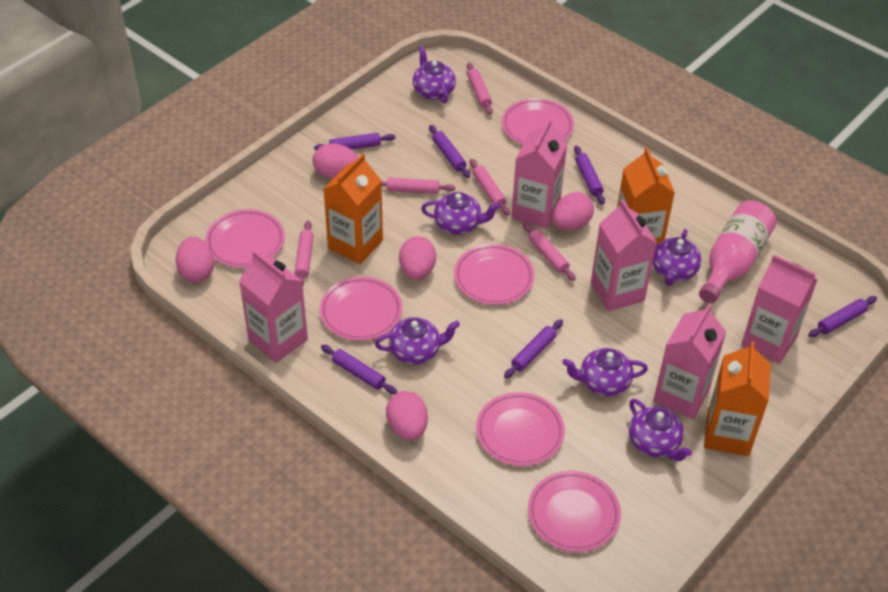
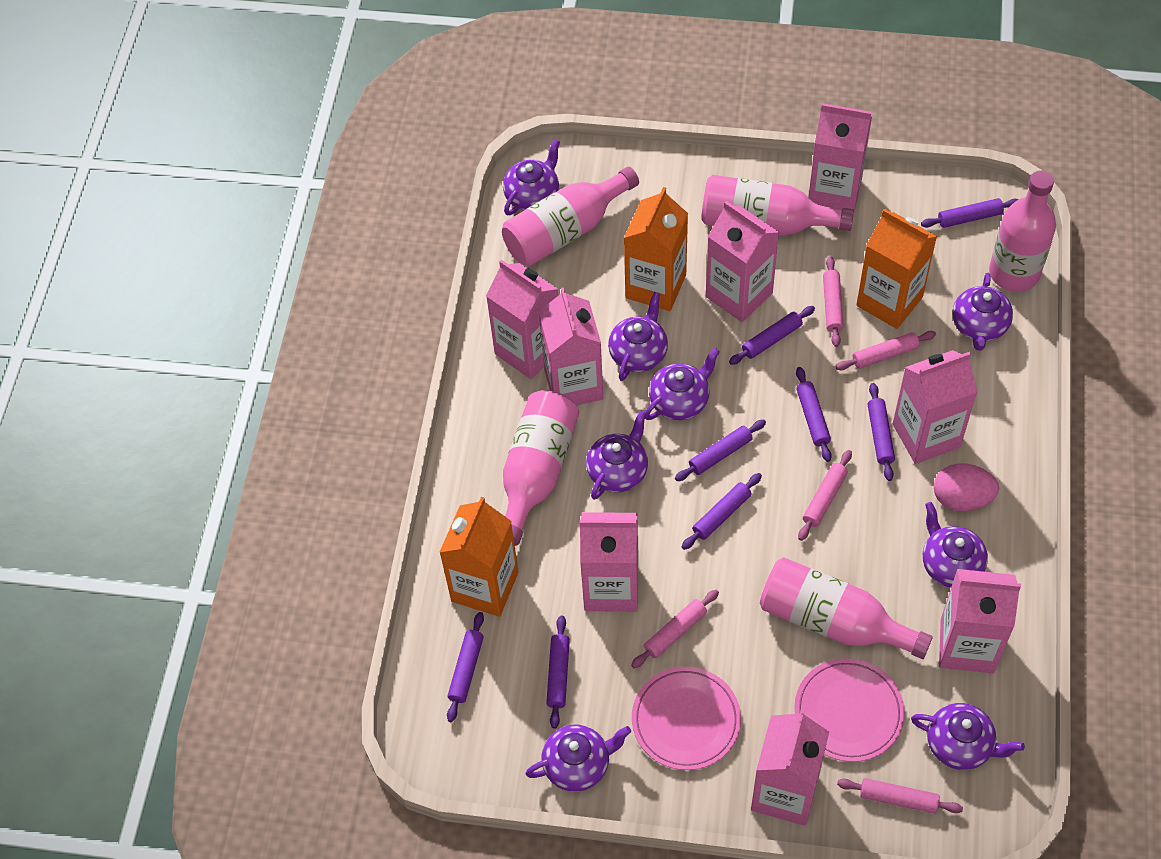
pink bottle: [699,200,776,303] = 1 -> [502,167,639,266] [503,390,579,546] [701,175,854,236] [760,557,933,659] [989,170,1056,292] = 5
pink carton: [239,250,308,363] [511,119,567,229] [591,199,657,311] [653,304,726,419] [741,255,818,364] = 5 -> [486,260,558,379] [539,287,603,405] [580,512,639,612] [706,201,779,322] [751,710,829,826] [808,103,872,212] [893,350,978,464] [939,569,1021,673] = 8
pink egg: [176,237,214,283] [312,144,358,179] [386,391,428,440] [399,236,436,280] [552,192,594,231] = 5 -> [934,463,999,511] = 1
pink plate: [205,209,285,268] [320,277,402,341] [454,244,535,305] [476,392,565,466] [502,98,574,145] [528,471,621,552] = 6 -> [632,666,741,770] [794,658,905,762] = 2
purple rolling pin: [314,133,396,150] [321,345,397,394] [429,125,470,178] [504,319,563,379] [574,146,605,205] [808,296,877,337] = 6 -> [447,612,484,722] [546,615,570,729] [675,419,766,481] [682,473,762,550] [729,306,815,365] [796,367,832,462] [868,383,895,481] [921,198,1018,228] = 8
purple teapot: [375,317,460,365] [413,45,456,103] [421,192,500,235] [562,348,648,396] [629,399,692,461] [653,229,702,286] = 6 -> [503,140,560,215] [525,725,631,792] [586,411,648,500] [608,292,668,381] [645,348,720,420] [911,703,1025,770] [923,502,988,588] [953,273,1013,351] = 8

